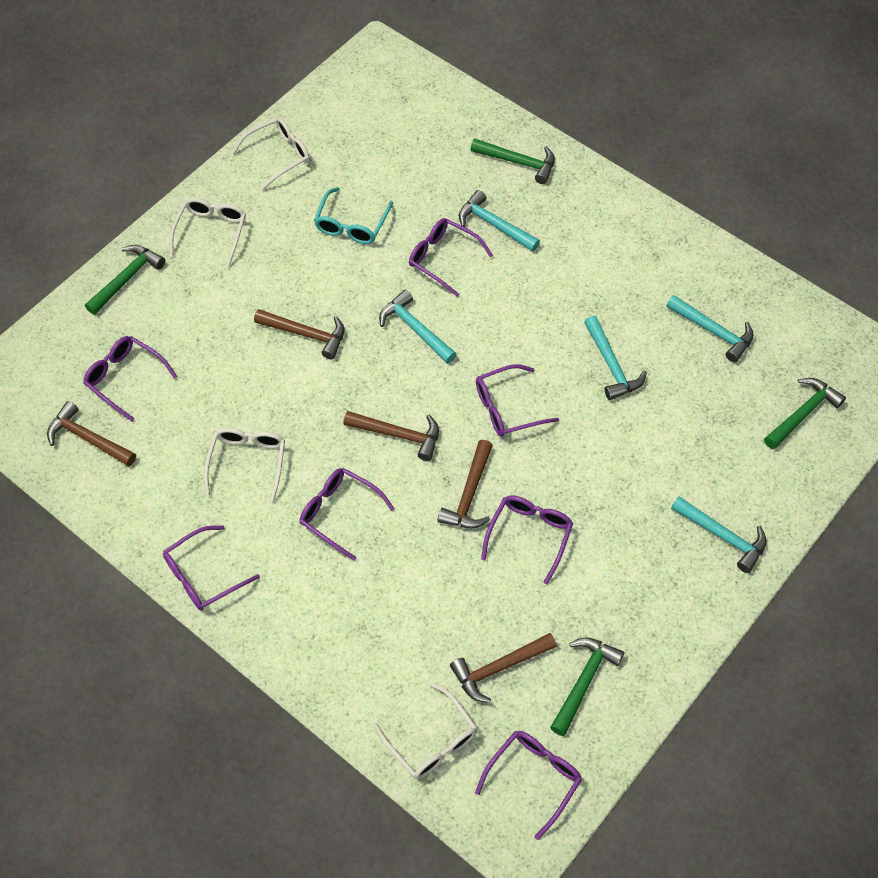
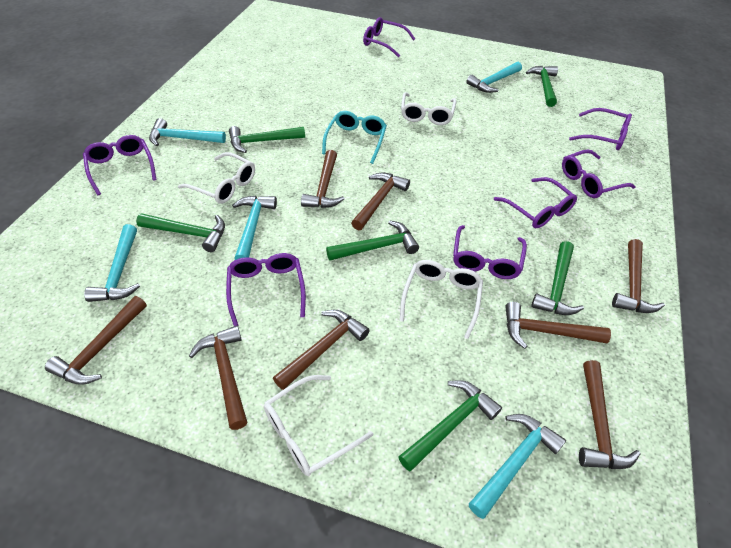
brown hammer: [47,401,136,466] [254,309,344,360] [344,411,439,461] [438,440,493,528] [450,633,557,703] = 5 -> [45,296,147,385] [189,326,247,430] [273,310,370,390] [301,150,344,208] [351,173,410,230] [505,302,611,349] [579,360,640,469] [612,239,665,313] = 8
green hammer: [85,245,165,315] [470,139,555,184] [550,637,624,736] [764,378,846,449] = 4 -> [136,213,225,252] [229,126,305,153] [326,220,419,261] [398,380,502,471] [526,66,558,107] [531,241,584,315] = 6

